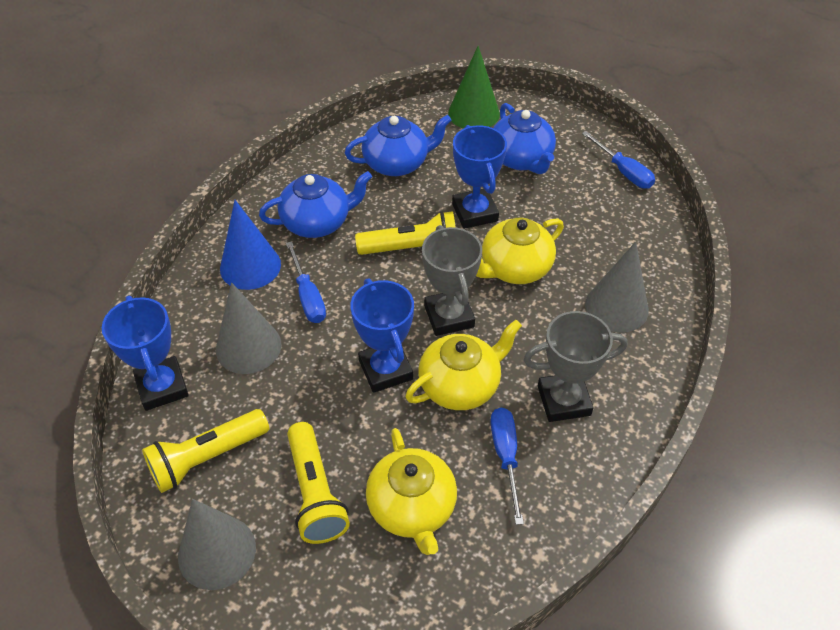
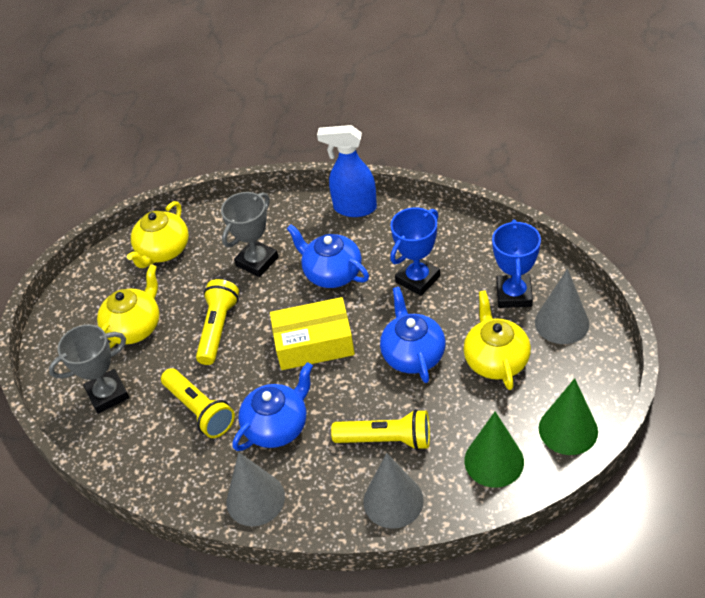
blue cone: [220,200,281,290] = 1 -> none = 0
blue screwdriver: [286,241,326,323] [490,408,524,525] [582,131,655,188] = 3 -> none = 0
blue spray bottle: none = 0 -> [317,125,377,217] = 1
blue trophy: [102,296,189,411] [350,278,414,393] [452,125,507,229] = 3 -> [390,207,440,296] [492,219,541,308] = 2
green cone: [448,46,500,129] = 1 -> [464,411,524,488] [539,378,598,455] = 2
yellow box: none = 0 -> [270,297,355,370] = 1

